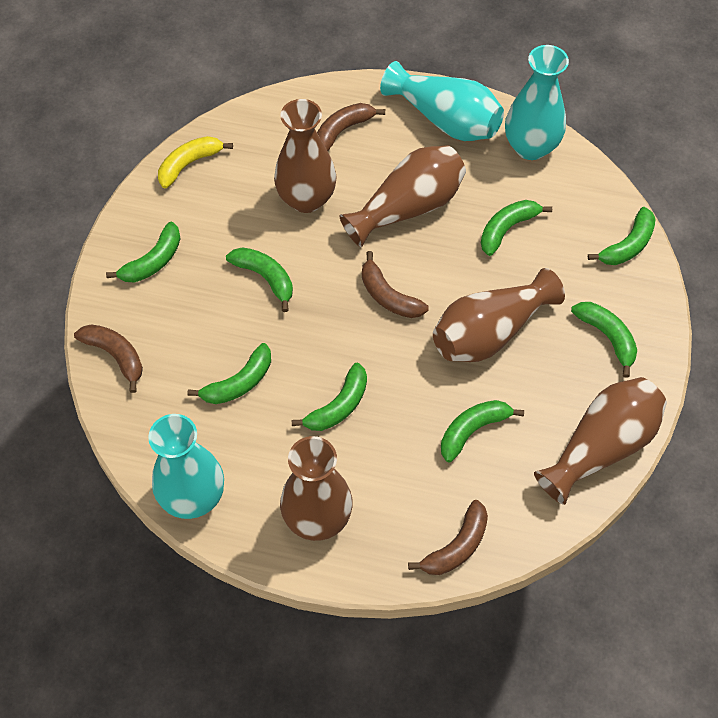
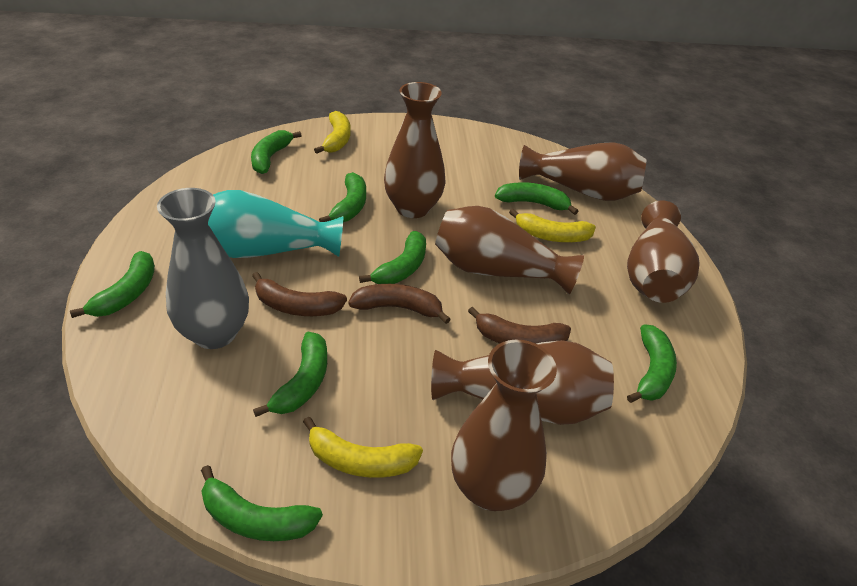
brown banana: [74,324,143,393] [317,103,385,151] [362,251,429,318] [408,500,488,575] = 4 -> [252,272,347,316] [348,284,451,324] [468,307,571,344] = 3
brown vase: [274,99,336,213] [280,436,353,541] [339,145,466,247] [433,268,565,362] [534,377,667,505] = 5 -> [384,82,445,218] [431,340,614,425] [435,206,584,294] [451,340,557,511] [519,142,647,201] [627,201,700,303] = 6
grey vase: none = 0 -> [157,188,249,349] = 1
turquoise vase: [148,414,224,519] [380,61,504,141] [505,45,569,160] = 3 -> [208,190,344,258] = 1
yellow banana: [158,136,233,188] = 1 -> [303,417,423,478] [314,111,351,154] [509,209,596,242] = 3

